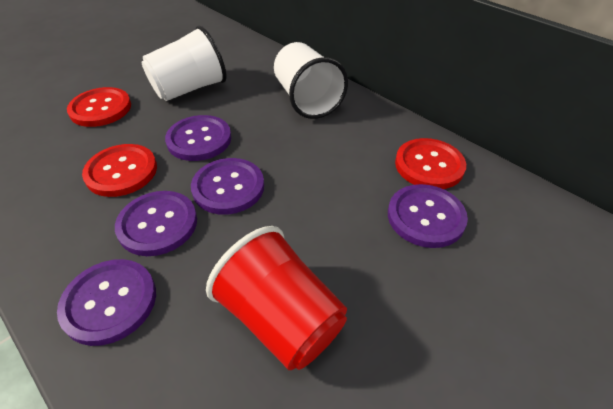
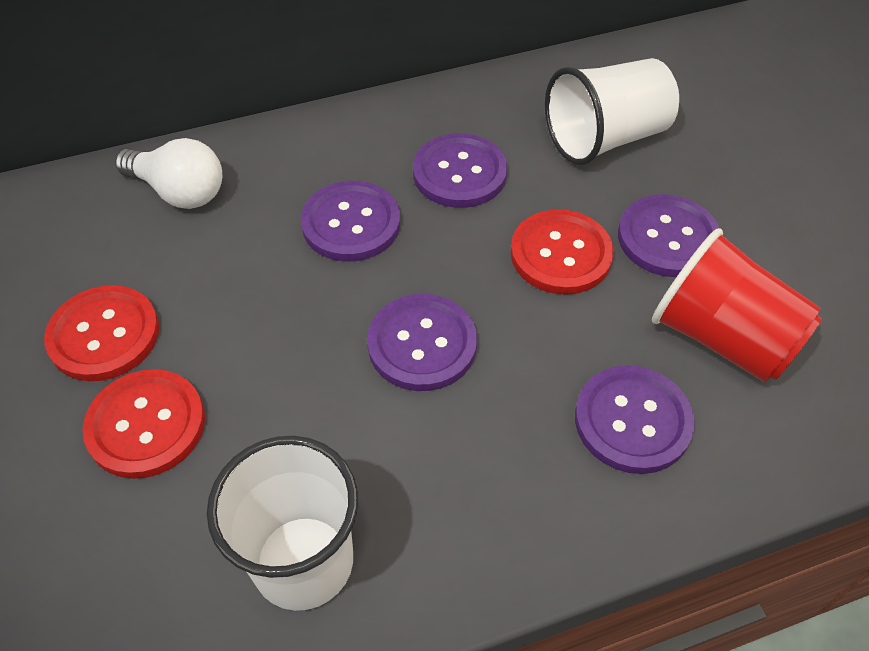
white light bulb: none = 0 -> [115,138,222,209] = 1

